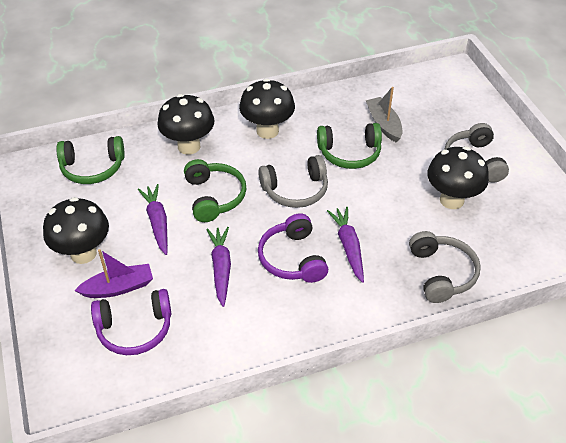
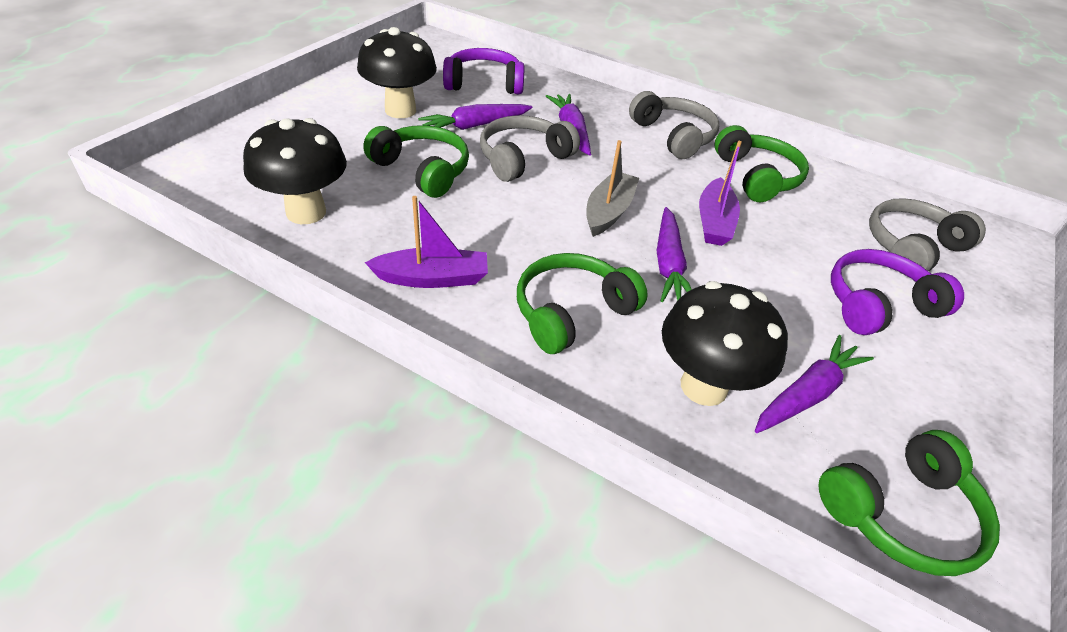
black mushroom: [43,197,109,264] [157,94,215,155] [239,78,295,139] [427,146,489,209] = 4 -> [243,118,347,224] [357,27,437,118] [662,281,788,406] = 3
green headphones: [56,136,125,184] [184,159,246,222] [317,123,382,169] = 3 -> [363,125,469,198] [517,253,648,354] [715,125,809,202] [818,430,1000,576] = 4
purple boat: [74,249,153,298] = 1 -> [365,196,488,288] [699,141,742,246] = 2
purple carrot: [138,184,168,255] [206,227,231,307] [327,207,364,283] = 3 -> [418,104,533,130] [546,94,591,156] [657,207,692,302] [755,335,874,433] = 4

